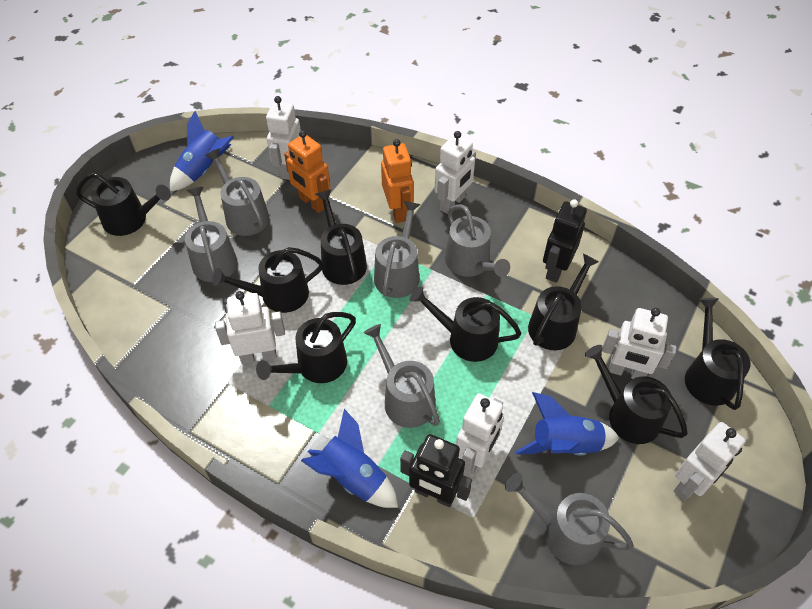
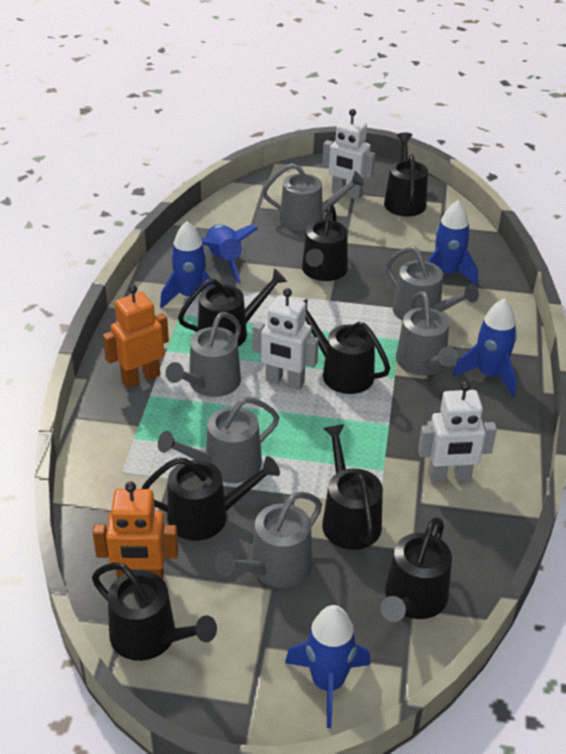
black robot: [400,434,472,507] [543,199,587,282] = 2 -> none = 0
blue rocket: [170,111,234,191] [301,409,398,508] [515,392,619,456] = 3 -> [160,221,214,309] [201,224,258,284] [285,605,370,728] [427,201,478,286] [452,298,517,397] = 5
white robot: [215,291,285,364] [266,96,301,180] [435,131,476,214] [456,393,504,474] [602,308,677,379] [674,422,746,501] = 6 -> [252,288,319,390] [322,109,375,200] [418,382,497,483] = 3

